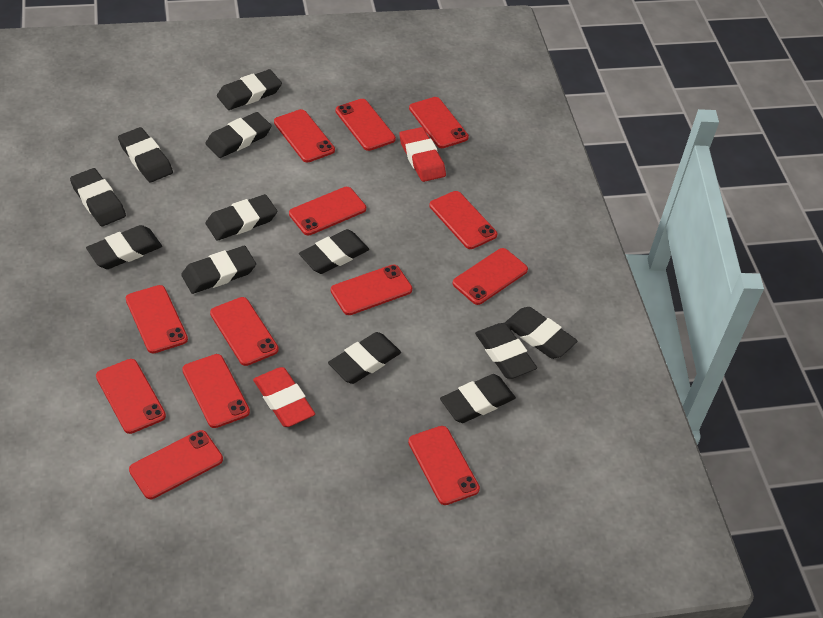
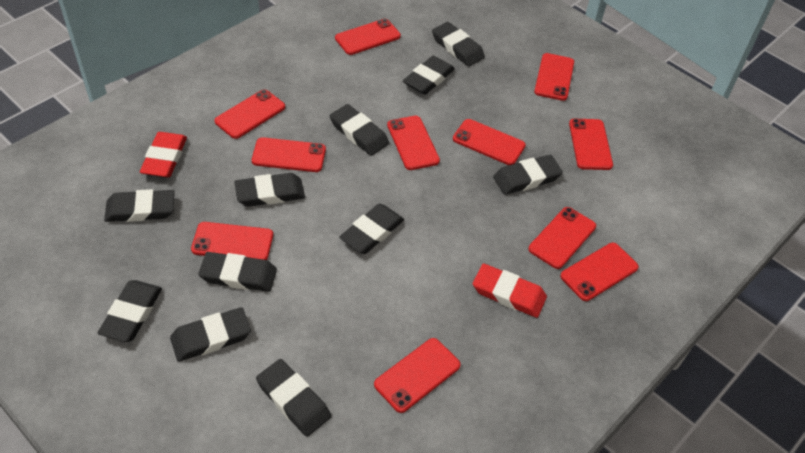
black eraser: [70,168,126,226] [86,225,162,269] [118,127,173,182] [181,246,256,294] [205,112,272,158] [206,194,277,241] [217,69,282,110] [299,229,369,274] [328,332,401,384] [440,374,516,423] [475,323,537,379] [505,307,577,359] = 12 -> [98,280,162,342] [104,189,175,222] [170,307,251,362] [198,252,277,292] [234,173,305,207] [256,359,331,437] [330,104,389,156] [339,203,404,254] [403,56,455,95] [432,22,485,66] [493,155,563,195] = 11
red phone: [96,359,166,434] [126,285,188,353] [129,430,223,499] [182,354,250,428] [210,297,279,366] [274,109,335,162] [289,187,366,235] [331,265,412,315] [335,99,396,151] [408,426,480,505] [409,97,469,148] [429,191,497,249] [452,248,528,305] = 13 -> [191,222,273,260] [214,89,285,139] [252,137,326,172] [335,19,401,55] [374,338,461,413] [387,116,440,170] [453,119,526,165] [528,207,596,269] [534,53,574,101] [560,243,639,301] [569,119,613,170] = 11

